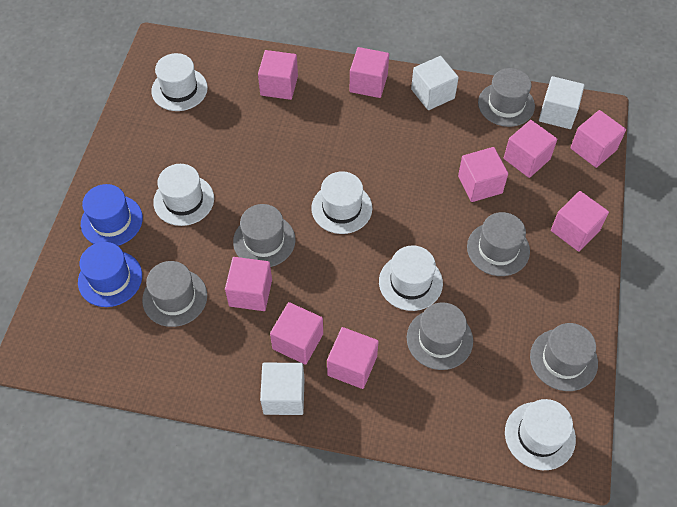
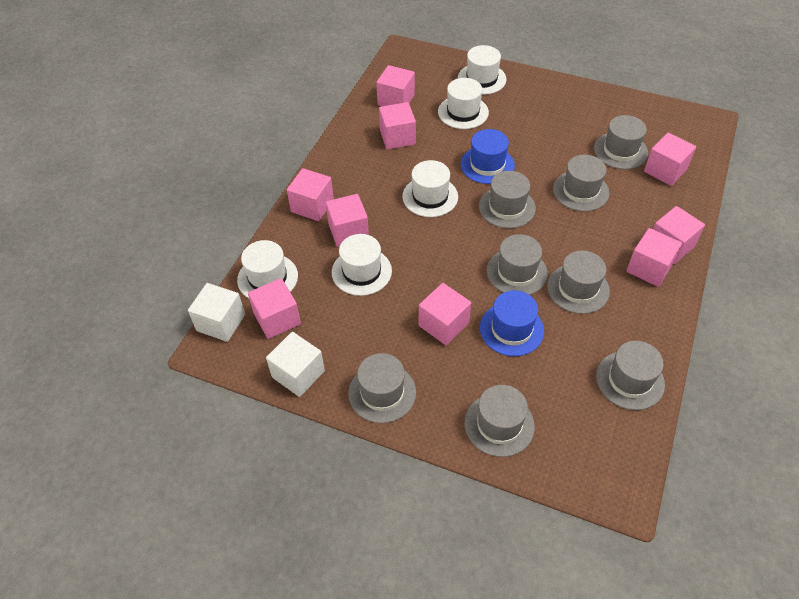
grey hat: [142,261,207,327] [233,204,295,267] [407,302,473,370] [467,212,530,276] [478,68,535,127] [530,323,598,391] = 6 -> [348,353,416,423] [465,385,535,457] [479,171,536,228] [487,234,548,295] [547,250,610,314] [553,155,609,211] [594,115,648,169] [596,341,665,410] = 8
white cube: [260,363,304,415] [411,56,459,110] [539,76,585,129] = 3 -> [188,283,245,342] [266,332,325,397] = 2

